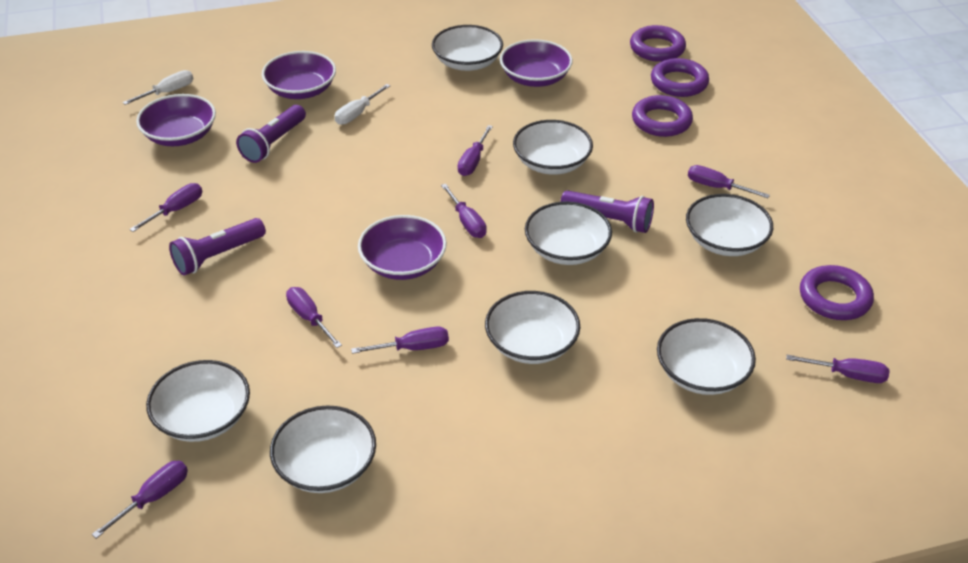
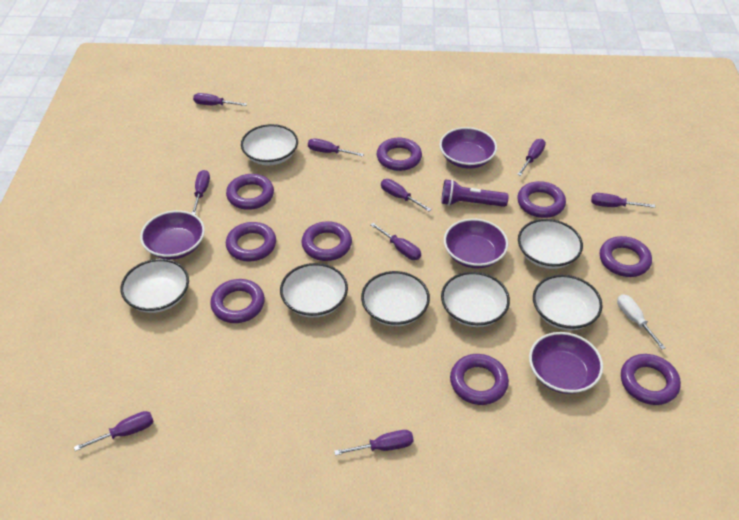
purple flashlight: [169,218,266,276] [236,105,306,163] [561,190,654,233] = 3 -> [441,179,509,207] = 1
purple ring: [630,25,686,62] [632,95,693,137] [651,58,709,97] [800,265,874,320] = 4 -> [210,279,265,323] [226,174,274,210] [226,222,276,261] [302,221,352,261] [377,137,422,171] [450,354,509,405] [517,181,566,218] [600,236,652,277] [621,354,681,405] = 9
purple screwdriver: [92,461,188,539] [129,183,202,232] [286,287,342,348] [351,327,449,354] [441,184,487,238] [458,125,493,176] [688,165,770,198] [786,355,890,383] = 8 -> [74,411,154,451] [192,170,210,214] [193,93,247,106] [308,138,364,157] [334,430,413,455] [370,223,421,260] [381,179,432,211] [517,139,546,176] [591,193,655,208] = 9
white bowl: [146,360,250,442] [270,405,376,493] [432,25,503,71] [485,291,580,364] [513,120,593,175] [525,202,612,265] [657,318,756,395] [686,194,773,256] = 8 -> [121,259,189,313] [241,124,298,165] [280,263,348,318] [361,271,430,326] [441,272,510,327] [518,219,583,269] [533,275,602,330] = 7
white screwdriver: [123,70,193,105] [334,84,391,125] = 2 -> [617,294,666,349] = 1

